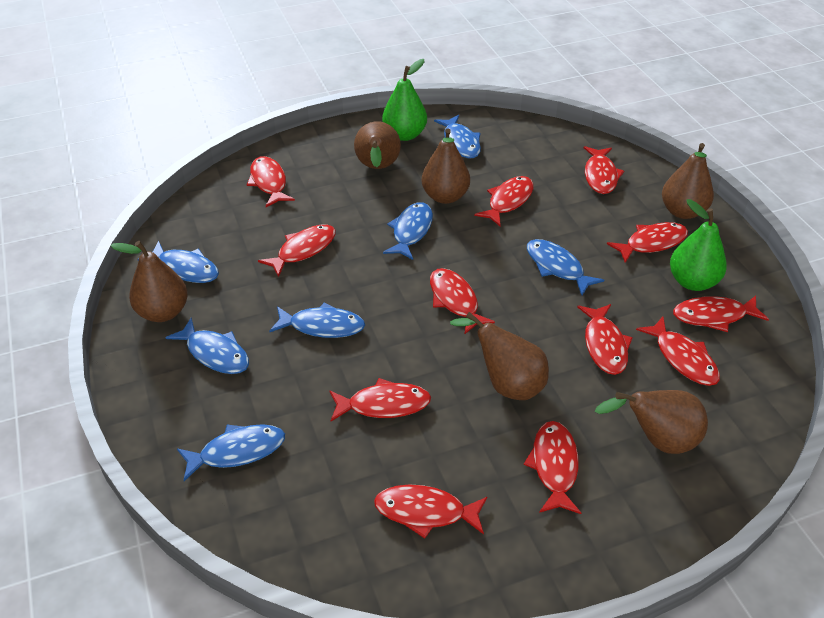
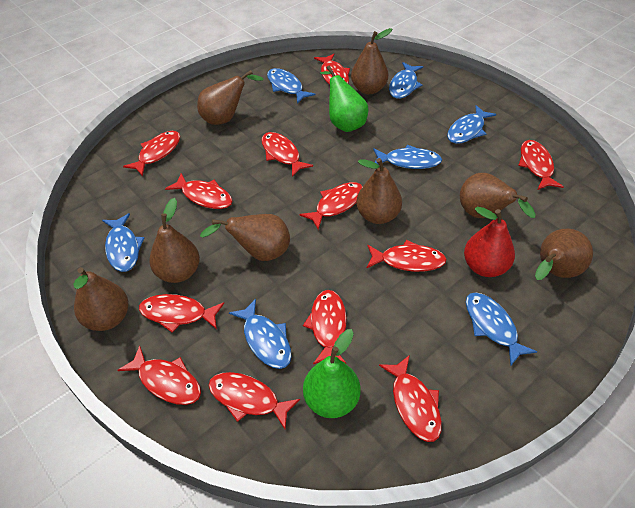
brown pear: [110,241,188,322] [354,121,401,169] [421,128,470,204] [450,312,549,400] [595,390,708,454] [662,143,714,219] = 6 -> [73,267,129,331] [149,198,200,283] [197,70,264,125] [200,214,290,261] [351,28,392,94] [356,158,402,224] [460,173,536,218] [535,228,593,280] = 8
red pear: none = 0 -> [464,207,515,277] = 1

